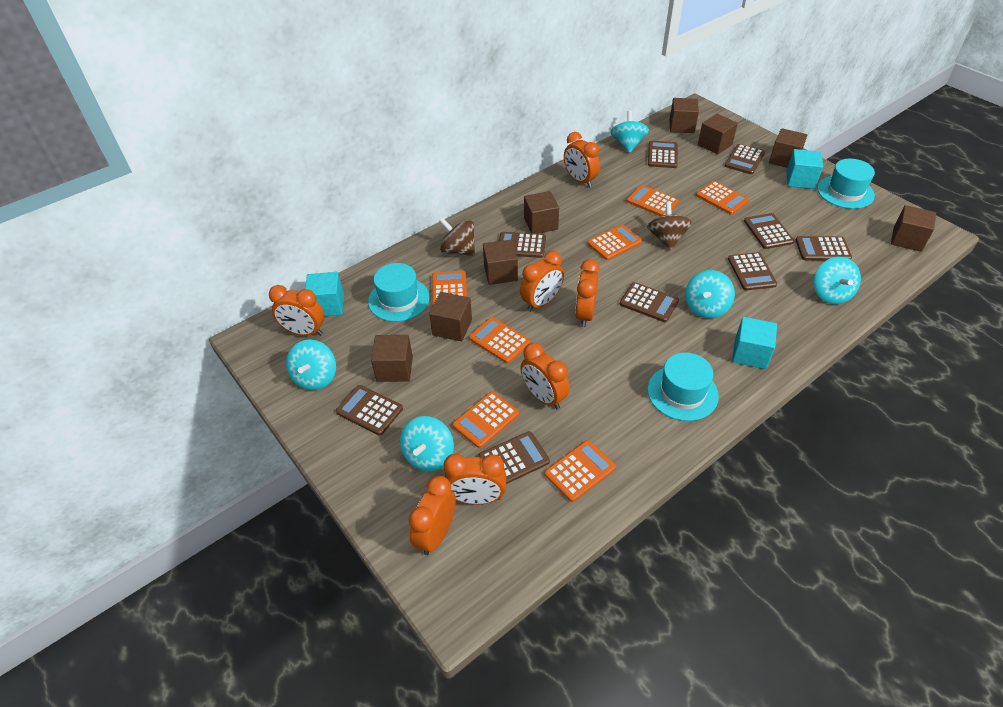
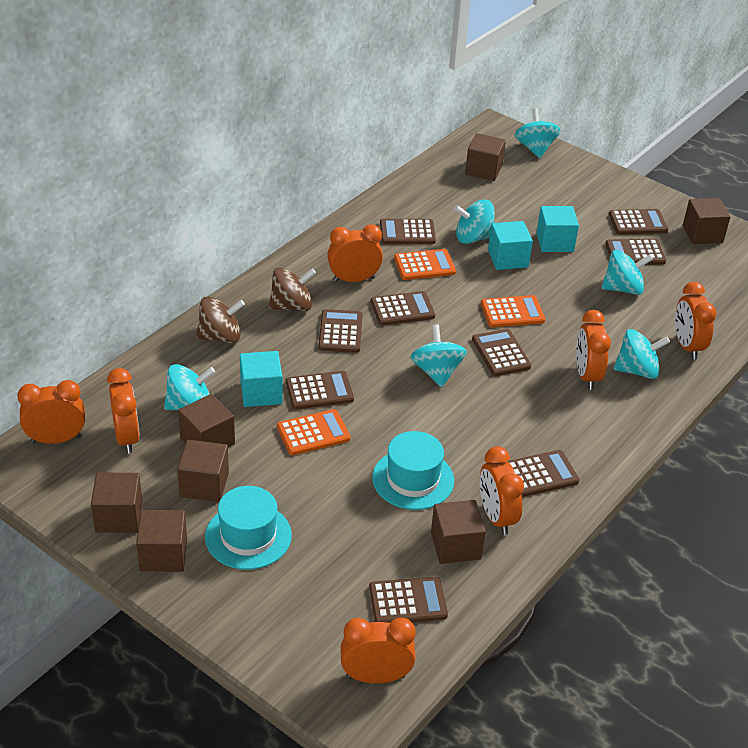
brown cube: [371,335,413,382] [429,292,472,341] [483,240,518,285] [524,191,559,234] [670,98,699,133] [698,114,738,154] [769,128,807,168] [891,205,936,252] = 8 -> [91,472,142,533] [136,510,187,572] [177,440,229,502] [178,394,235,447] [431,500,486,564] [465,133,506,181] [683,198,730,244] = 7
orange calculator: [432,271,467,307] [453,391,519,448] [469,317,530,364] [544,440,616,502] [587,224,642,260] [627,185,679,216] [696,181,749,215] = 7 -> [277,409,351,455] [394,249,456,280] [481,295,545,327] = 3
turquoise hat: [368,263,430,322] [647,353,719,421] [817,159,875,209] = 3 -> [205,486,292,570] [372,431,454,510] = 2
turquoise spinning top: [286,339,336,390] [400,416,454,471] [611,111,649,153] [685,270,735,318] [814,257,861,304] = 5 -> [164,364,215,411] [410,324,467,387] [454,200,495,244] [515,108,560,158] [602,250,653,295] [614,329,670,379] = 6

